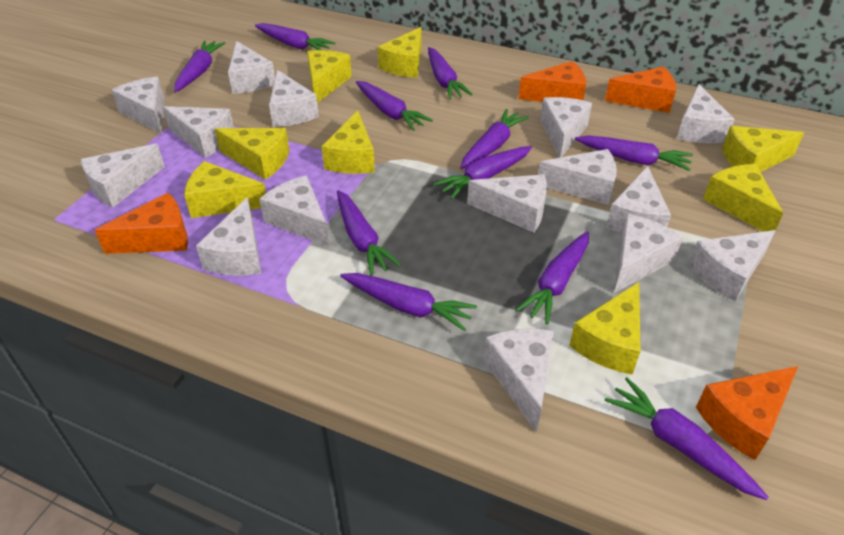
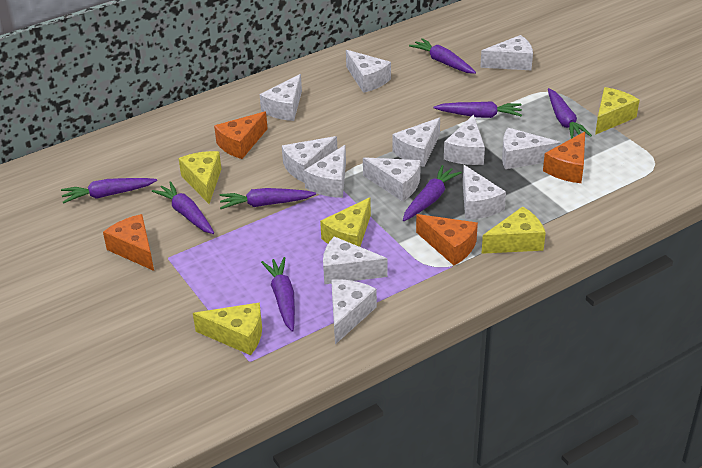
purple carrot: [174,40,225,92] [255,23,335,50] [337,190,401,276] [340,273,477,331] [356,81,433,131] [428,47,473,99] [433,146,532,199] [460,109,529,169] [516,231,589,324] [575,135,693,171] [605,377,769,500] = 11 -> [61,178,157,204] [152,181,214,234] [219,188,316,209] [261,257,295,332] [403,165,462,221] [409,38,476,74] [434,101,522,118] [548,88,592,139] = 8
white cheese: [80,144,165,208] [111,76,164,134] [163,106,234,158] [196,197,261,276] [228,41,275,94] [259,176,330,247] [269,70,319,127] [467,174,547,233] [483,329,554,432] [538,149,617,205] [540,97,592,158] [606,166,671,233] [614,214,683,293] [677,84,735,143] [689,230,776,302] = 15 -> [260,74,302,121] [282,136,337,183] [304,145,346,198] [323,236,388,284] [331,279,377,344] [346,50,391,93] [363,157,421,202] [392,117,440,167] [444,114,485,165] [463,165,506,220] [480,35,533,70] [502,128,561,169] = 12
yellow cheese: [184,161,266,218] [215,128,290,180] [307,50,352,103] [321,110,375,174] [378,27,422,78] [569,282,640,375] [703,164,783,232] [722,126,804,172] = 8 -> [178,151,221,204] [193,303,262,355] [320,197,371,247] [482,206,546,254] [595,87,639,135] = 5

